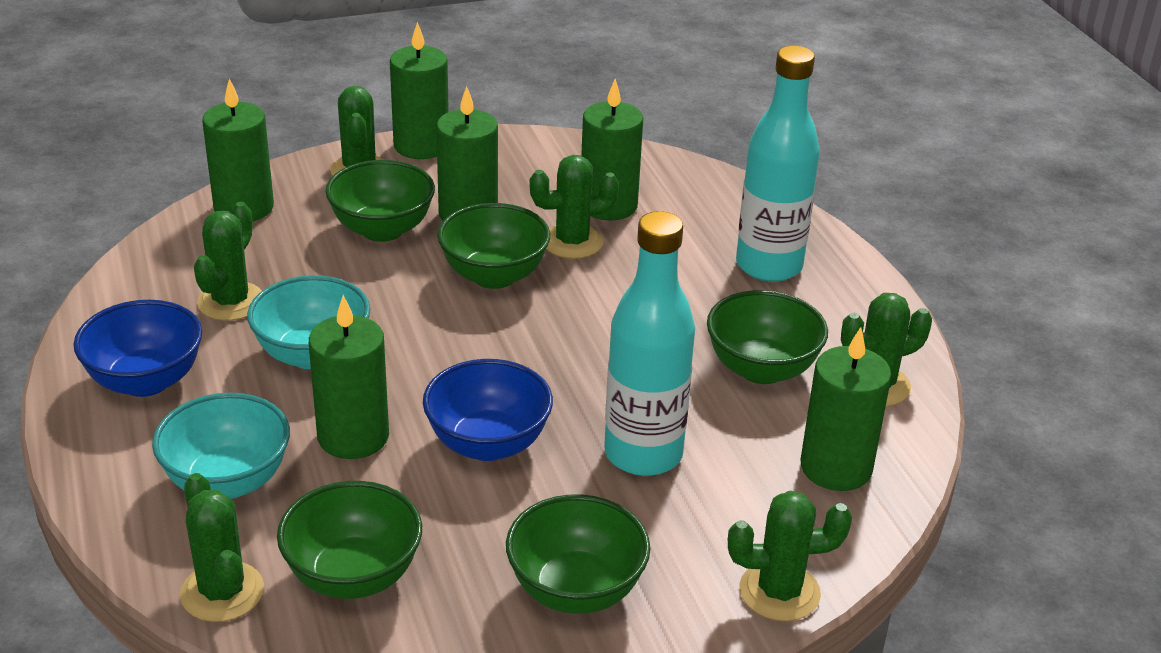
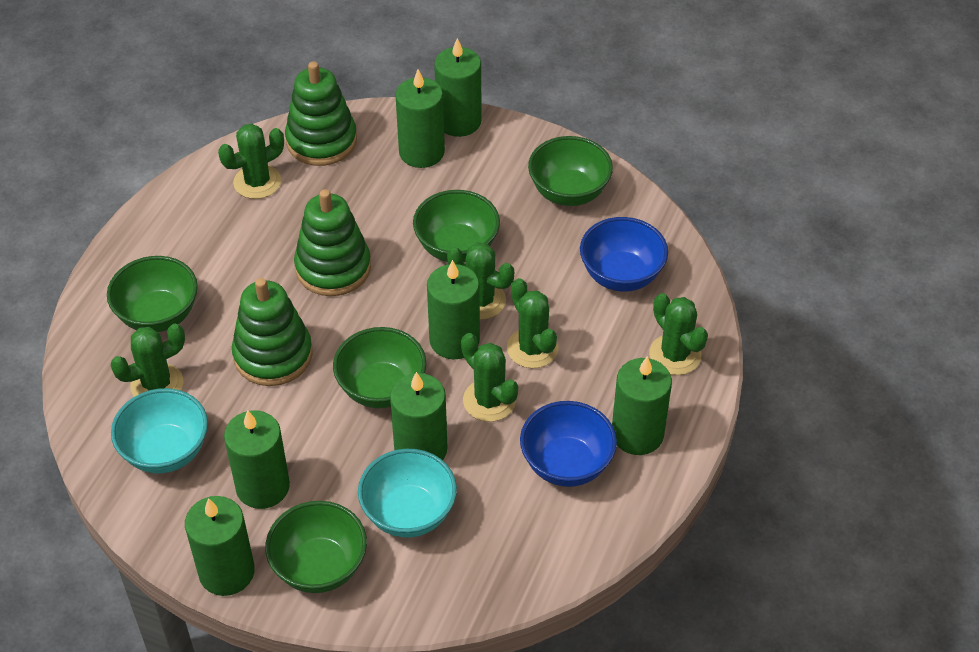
green candle: [202,79,274,221] [309,295,389,459] [390,22,449,159] [436,86,498,221] [581,79,643,220] [801,327,891,491] = 6 -> [185,496,255,596] [224,410,290,509] [390,372,447,460] [395,69,445,168] [427,260,480,359] [434,38,482,137] [612,356,672,455] = 7
green stacking toy: none = 0 -> [232,278,313,386] [285,61,357,166] [294,189,371,296] = 3
turquoise bottle: [604,211,695,476] [736,46,820,282] = 2 -> none = 0

